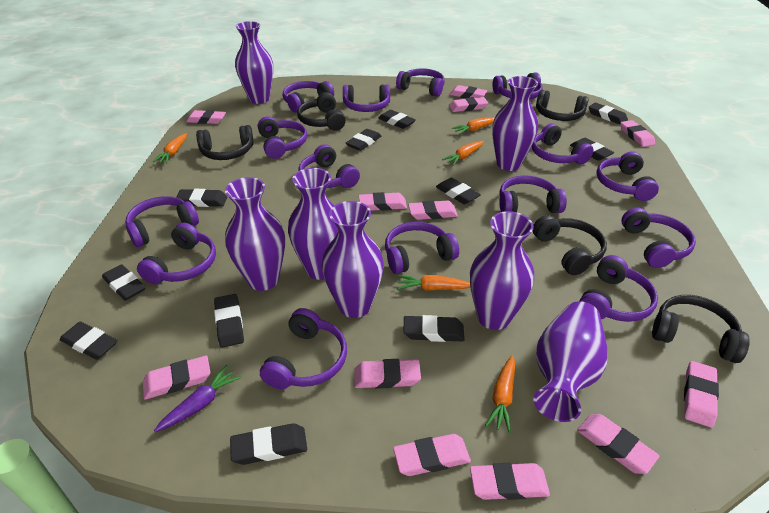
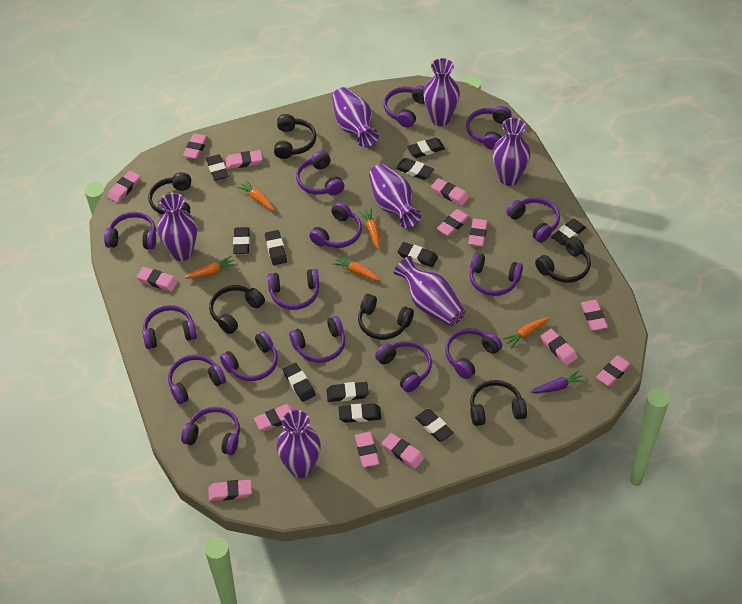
black headphones: [196,125,254,160] [297,92,346,131] [533,215,607,275] [536,90,589,121] [652,295,750,363] = 5 -> [148,172,191,214] [209,285,265,334] [274,114,316,159] [358,294,414,340] [470,380,527,426] [535,236,591,283] = 6
pink eraser: [143,356,210,399] [186,110,226,124] [354,359,421,389] [359,192,407,211] [393,434,471,476] [408,200,458,220] [449,85,487,98] [449,97,488,112] [470,463,550,500] [577,414,659,474] [620,120,655,147] [684,361,719,427] = 12 -> [108,171,140,203] [137,267,178,292] [183,133,208,159] [208,480,252,501] [225,150,262,169] [254,404,294,431] [355,432,379,467] [382,433,424,469] [431,178,469,205] [437,209,470,236] [468,219,488,246] [540,329,578,365] [581,300,608,331] [596,355,632,386] = 14

